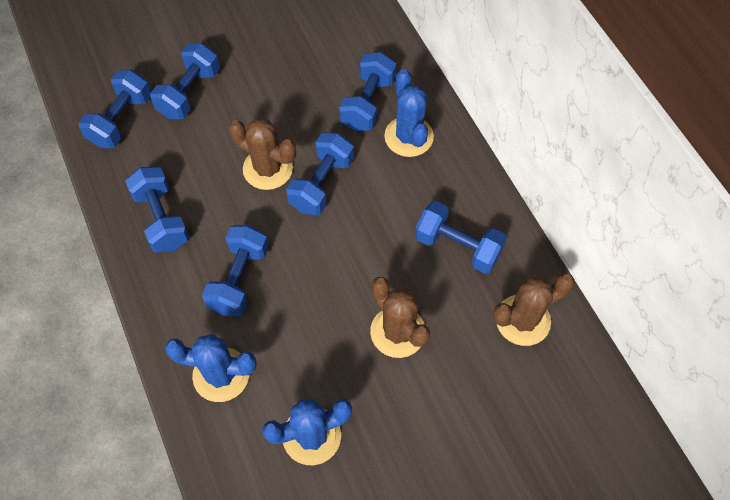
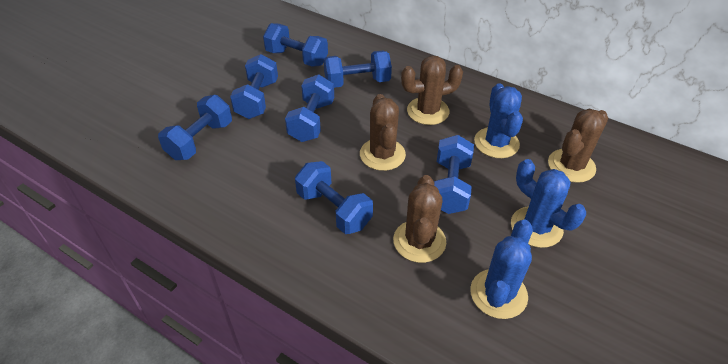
brown cactus: [229,118,296,190] [370,277,431,358] [493,273,575,346] = 3 -> [360,94,406,171] [393,175,446,263] [401,56,463,125] [548,108,608,183] = 4

